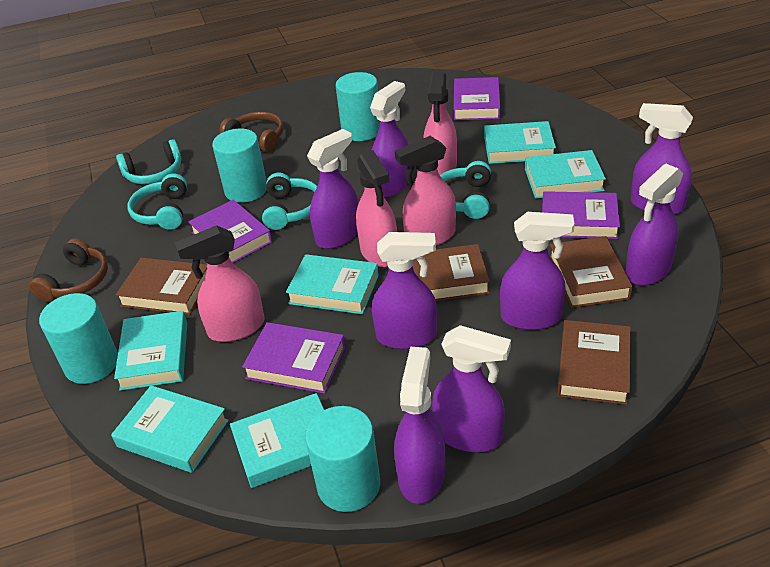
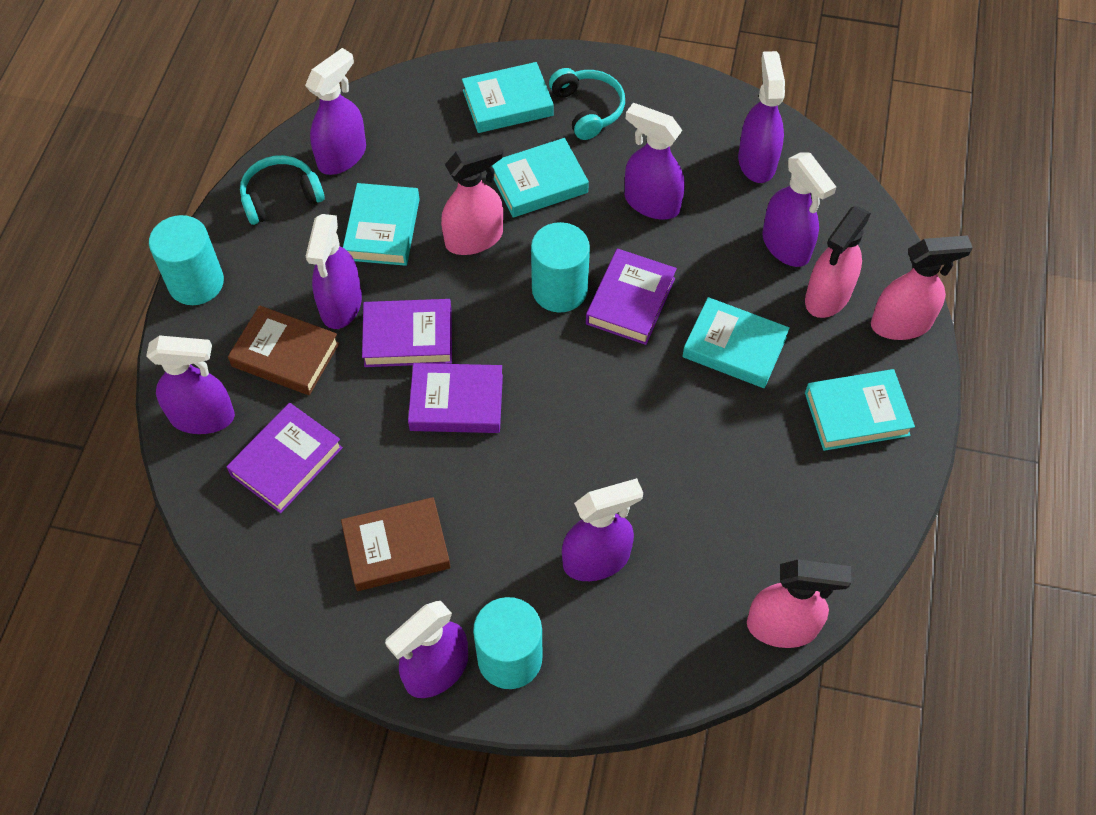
brown book: [116,258,207,315] [412,244,490,301] [550,236,633,308] [557,320,631,405] = 4 -> [228,305,339,395] [341,497,451,591] = 2
brown headphones: [29,238,108,302] [219,112,283,153] = 2 -> none = 0
turquoise book: [111,385,229,473] [114,311,187,391] [230,393,324,488] [286,254,379,314] [484,121,556,164] [525,150,606,199] = 6 -> [343,183,420,266] [462,62,554,133] [492,138,589,217] [682,297,790,388] [805,369,915,451] = 5
turquoise cylinder: [39,293,118,384] [212,128,267,203] [305,406,380,512] [336,72,380,141] = 4 -> [149,215,224,305] [473,597,542,689] [531,222,590,313] = 3
turquoise headphones: [116,139,182,184] [128,173,187,230] [262,173,317,230] [440,161,491,219] = 4 -> [240,155,324,225] [549,68,625,140] = 2

